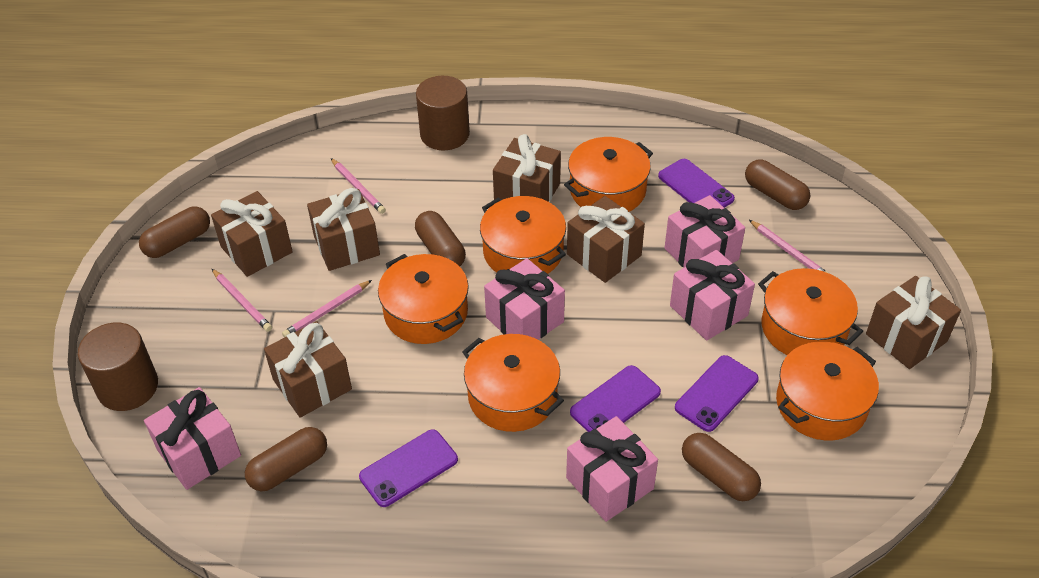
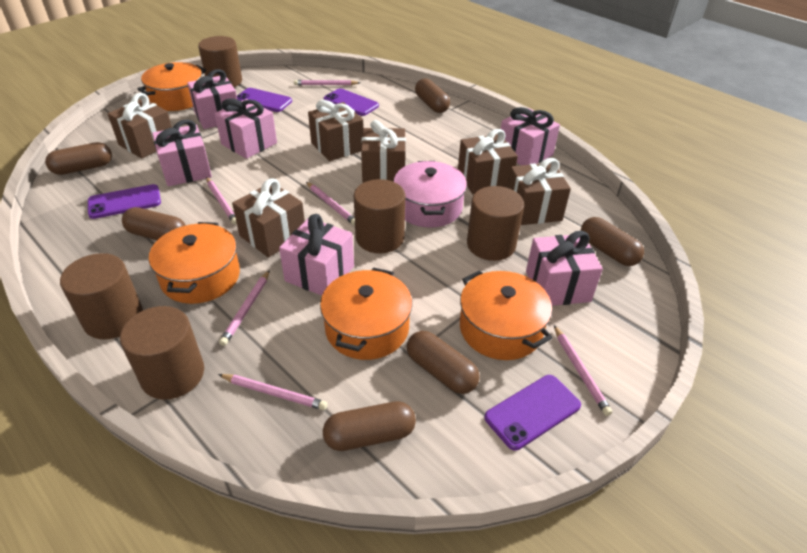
brown capsule: [139,207,210,258] [245,427,327,491] [415,211,466,266] [682,433,761,501] [745,159,810,210] = 5 -> [45,142,112,175] [122,207,186,240] [323,401,416,451] [407,331,480,394] [415,78,450,113] [581,217,644,266] = 6
brown cylinder: [78,322,158,411] [416,76,470,150] = 2 -> [60,253,143,339] [120,306,204,400] [198,36,242,87] [354,179,405,253] [467,186,524,261] = 5
orange pot: [378,254,469,344] [462,334,564,432] [480,196,566,274] [564,137,653,212] [758,268,863,355] [776,342,879,440] = 6 -> [137,62,206,111] [149,222,240,304] [320,267,412,360] [460,270,552,360] = 4
pink gift: [144,387,241,490] [484,258,565,340] [566,416,658,522] [665,195,745,267] [670,250,755,341] = 5 -> [152,119,212,186] [187,69,237,129] [214,98,277,159] [279,214,354,296] [501,107,560,165] [526,231,603,306] = 6
pink pencil: [212,269,272,332] [282,280,372,338] [331,158,386,214] [749,220,828,273] = 4 -> [206,177,237,225] [218,374,328,410] [219,270,270,346] [294,80,360,85] [306,182,355,226] [554,325,612,416] = 6
pink pot: none = 0 -> [394,161,467,228] = 1

